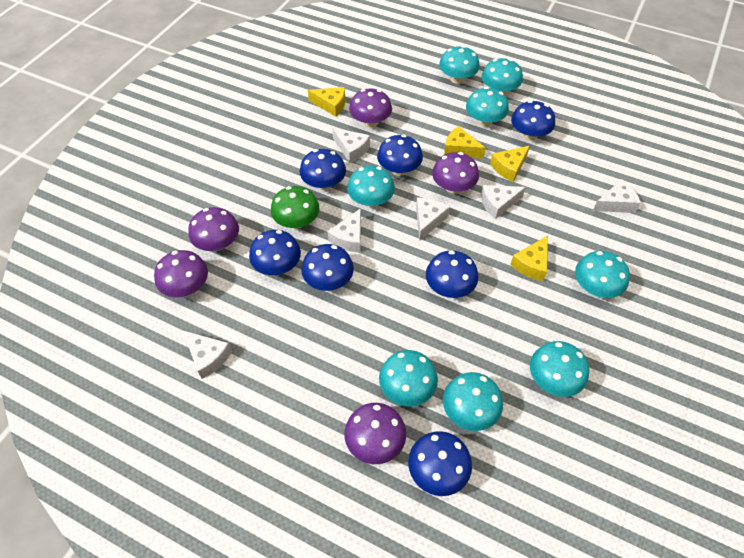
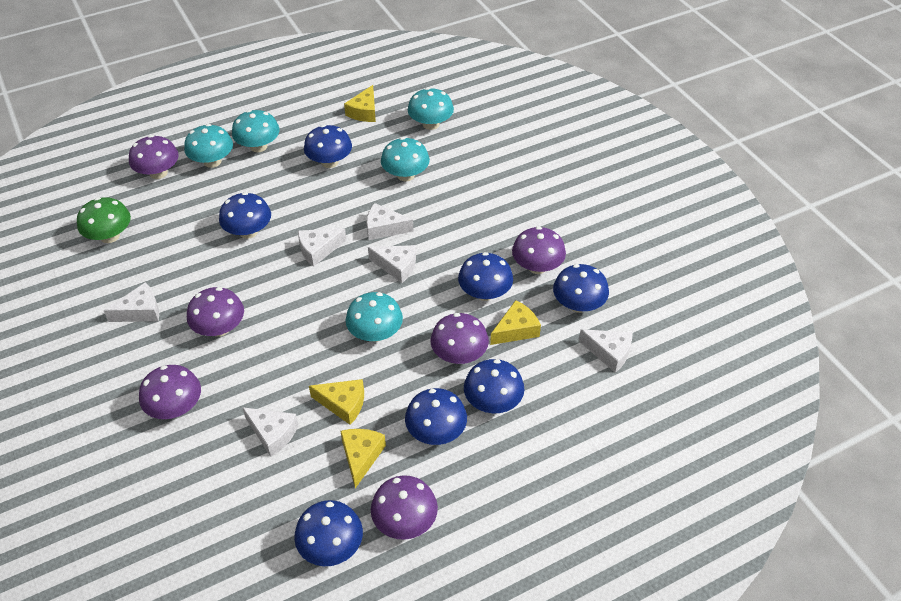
purple mushroom: [154,250,208,298] [188,207,239,251] [344,403,406,464] [349,88,392,128] [432,152,479,194] = 5 -> [129,135,179,179] [139,365,201,419] [187,287,244,337] [371,475,438,540] [431,313,489,364] [512,226,566,274] = 6
turquoise mushroom: [347,165,395,207] [379,350,438,407] [439,46,480,84] [443,372,503,431] [466,87,509,127] [481,58,523,95] [530,341,589,397] [575,251,630,298] = 8 -> [184,124,233,168] [232,110,280,152] [346,292,403,342] [381,137,430,181] [408,87,454,130] = 5

